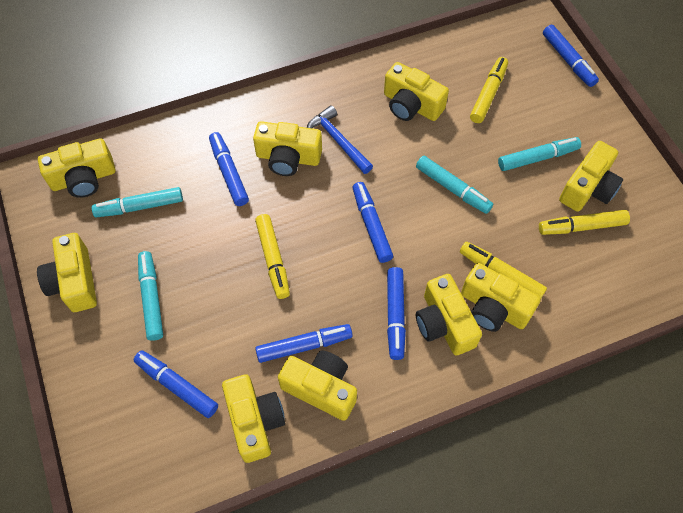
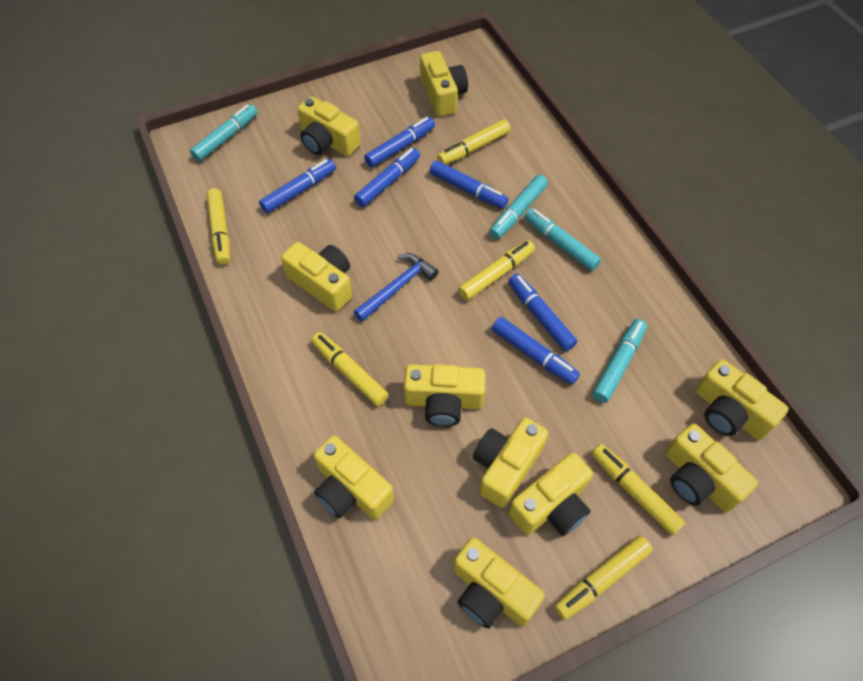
yellow camera: [37,233,97,312] [38,138,115,198] [222,374,285,463] [253,121,322,176] [278,351,357,421] [384,62,449,121] [416,274,482,355] [461,263,541,332] [559,141,623,212] = 9 -> [281,242,352,312] [297,96,361,156] [314,436,394,520] [404,364,485,427] [420,51,468,116] [454,538,545,629] [473,417,548,508] [508,453,593,536] [665,423,758,512] [696,359,789,440] = 10
yellow marker: [255,214,290,299] [460,242,547,298] [470,57,508,123] [539,210,630,235] = 4 -> [206,188,230,265] [311,332,389,406] [437,119,510,165] [458,240,535,301] [554,536,653,620] [592,444,685,536] = 6

